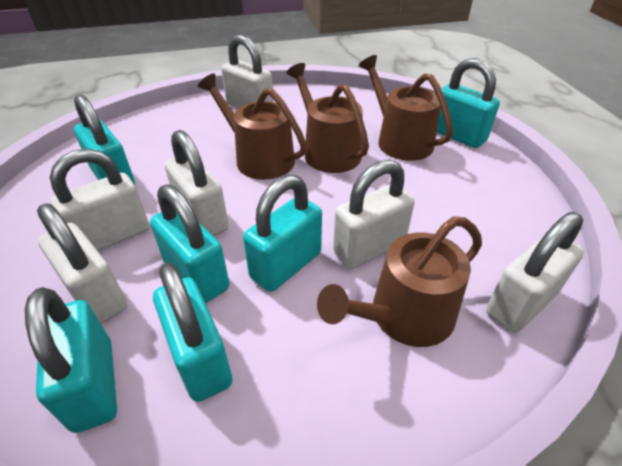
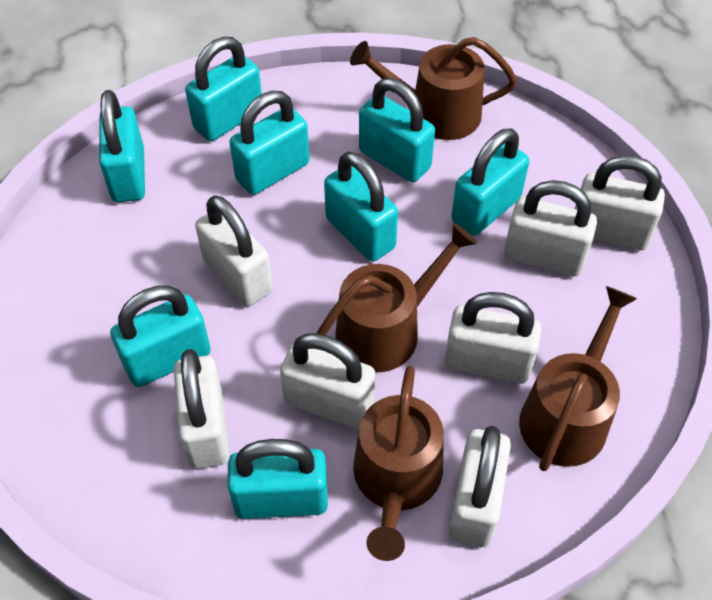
turquoise padlock: [25,287,117,433] [74,94,135,185] [150,184,229,303] [153,263,232,402] [243,175,322,292] [437,58,500,148] = 6 -> [99,90,145,202] [110,285,211,387] [185,37,262,141] [227,439,328,519] [230,91,309,195] [324,152,398,262] [359,78,435,182] [451,128,529,236] = 8
white padlock: [37,203,127,324] [50,149,149,251] [165,130,229,236] [221,35,274,109] [333,160,414,269] [486,212,584,333] = 6 -> [174,349,229,469] [195,195,273,306] [280,333,375,429] [445,292,542,384] [449,426,511,547] [504,180,597,276] [575,155,665,250] = 7

